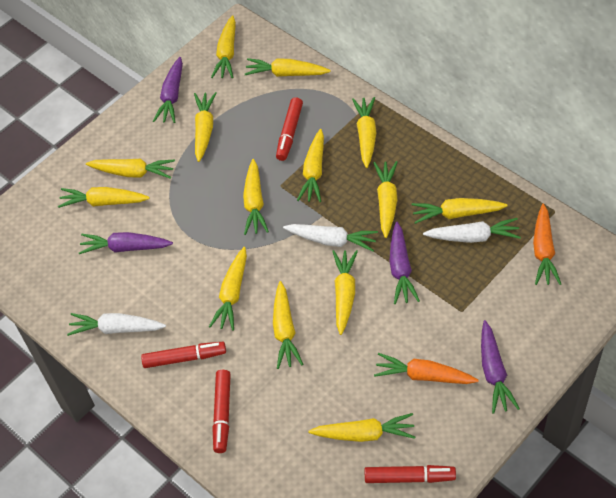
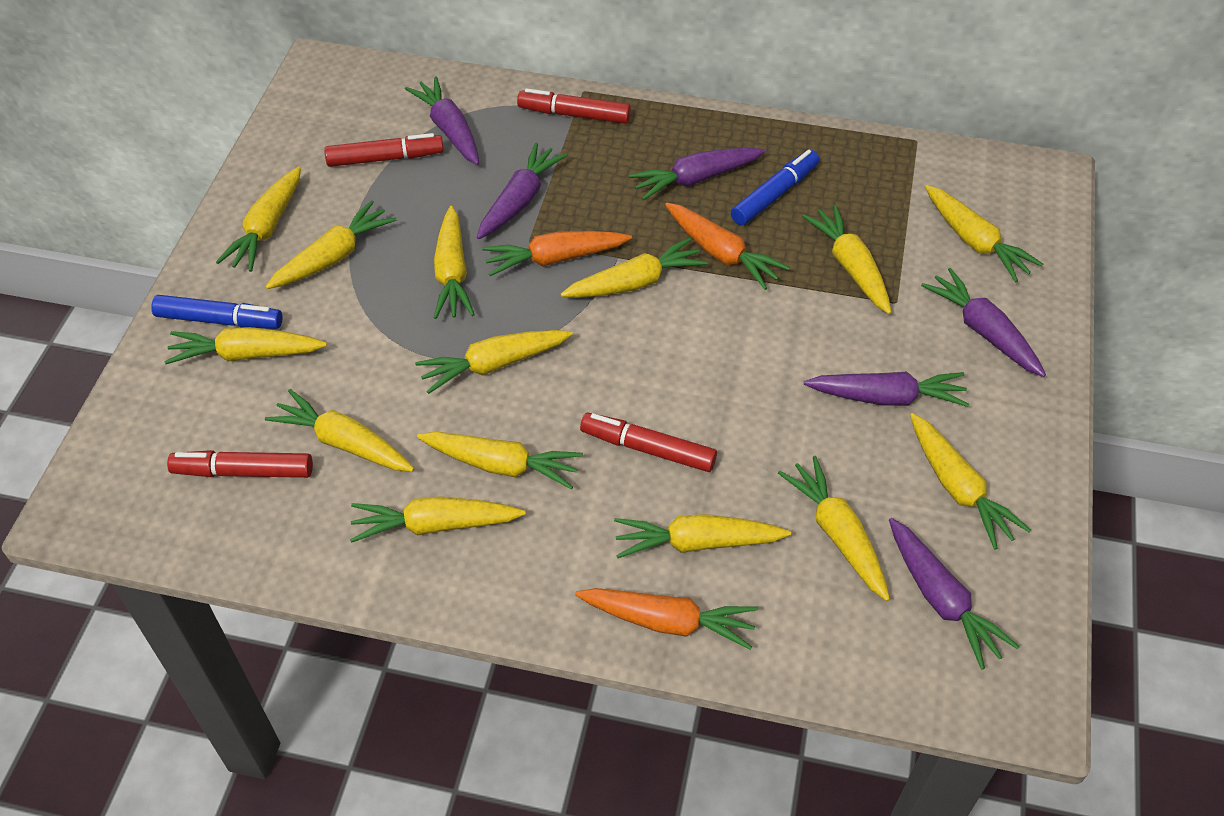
blue marker: none = 0 -> [151,295,283,329] [731,150,819,225] = 2
orange carrot: [374,353,479,384] [533,204,561,285] = 2 -> [482,231,632,276] [575,588,758,650] [665,203,790,290] = 3
purple carrot: [79,232,173,254] [153,57,183,123] [389,221,420,304] [481,320,520,414] = 4 -> [405,76,479,165] [477,142,567,239] [629,148,765,200] [804,372,969,407] [889,518,1020,670] [921,268,1046,377] = 6
white carrot: [67,313,166,336] [283,224,378,252] [423,218,521,243] = 3 -> none = 0

